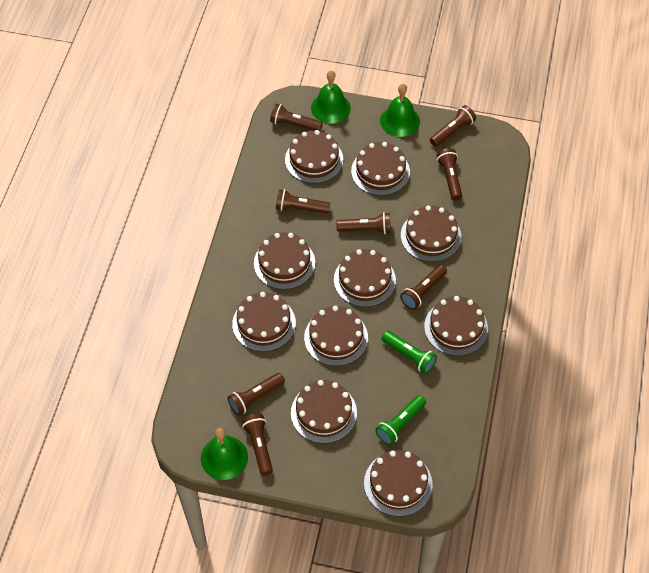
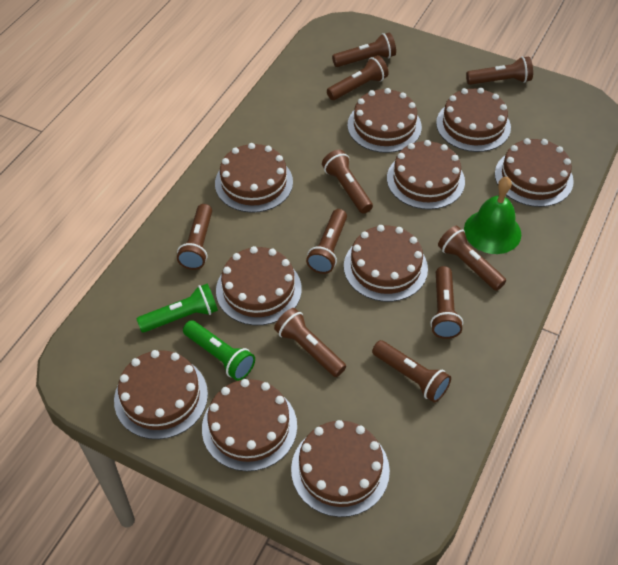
brown flashlight: [228,373,285,416] [242,413,273,475] [270,104,323,131] [276,189,330,213] [336,212,391,234] [400,265,447,310] [430,105,476,147] [437,148,462,200] = 8 -> [177,204,212,270] [274,308,346,377] [306,209,347,274] [322,150,373,214] [327,55,389,100] [332,33,396,67] [372,340,451,403] [430,266,463,339] [438,226,506,291] [466,57,533,85] = 10
green bell: [201,428,248,480] [311,71,351,124] [380,84,420,137] = 3 -> [464,177,521,254] = 1

